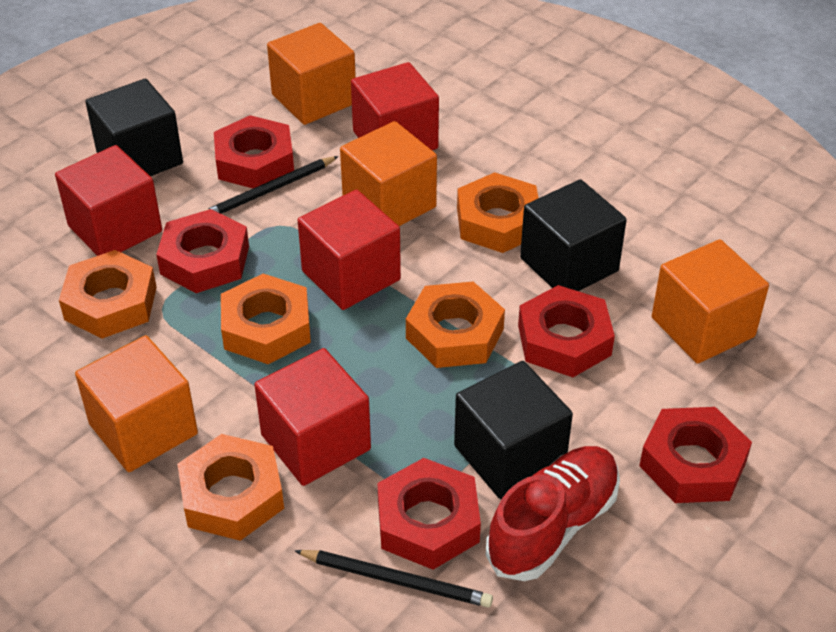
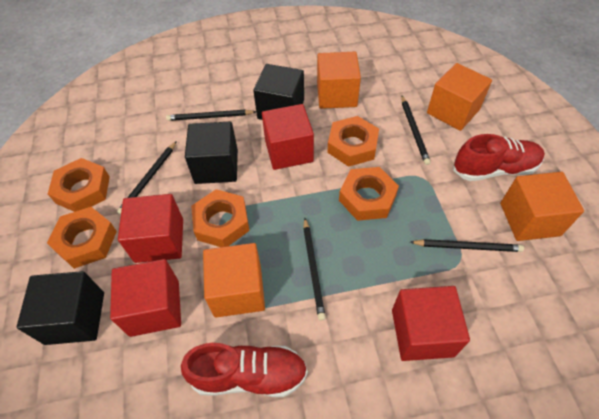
black pencil: [204,156,339,214] [294,550,493,608] = 2 -> [117,141,177,215] [166,110,256,121] [303,218,326,320] [401,96,431,165] [410,239,524,252] = 5
red nut: [156,209,249,293] [214,115,294,188] [377,458,481,570] [518,285,615,377] [639,407,752,503] = 5 -> none = 0
red shoe: [486,446,620,581] = 1 -> [181,343,308,397] [453,134,545,181] = 2

